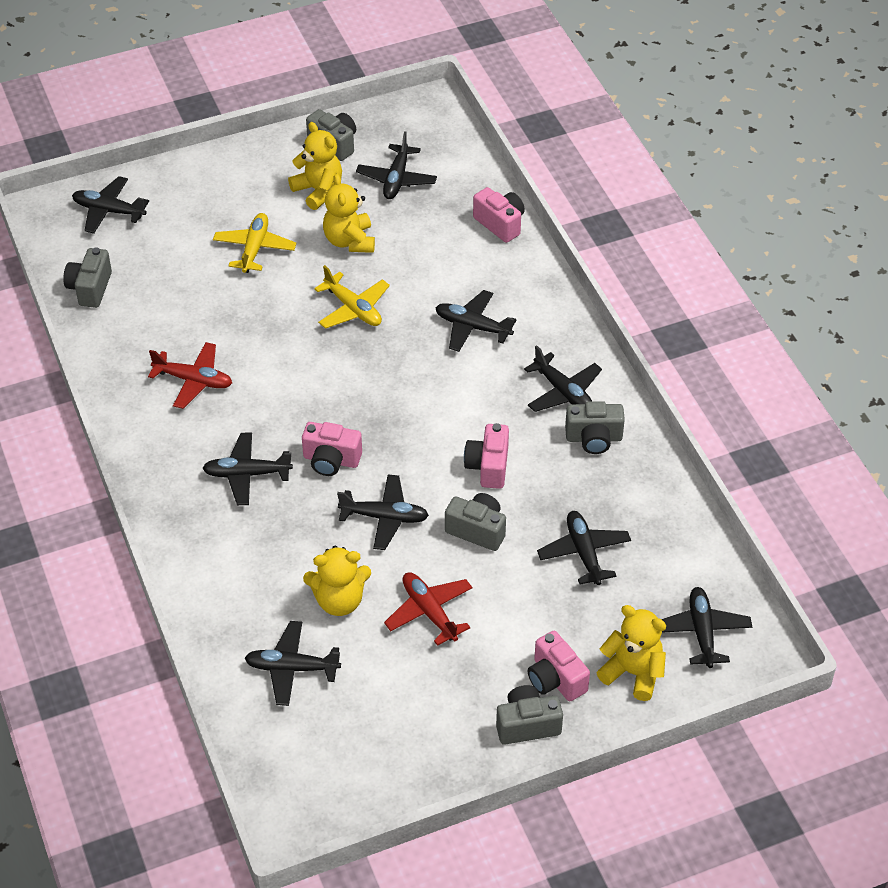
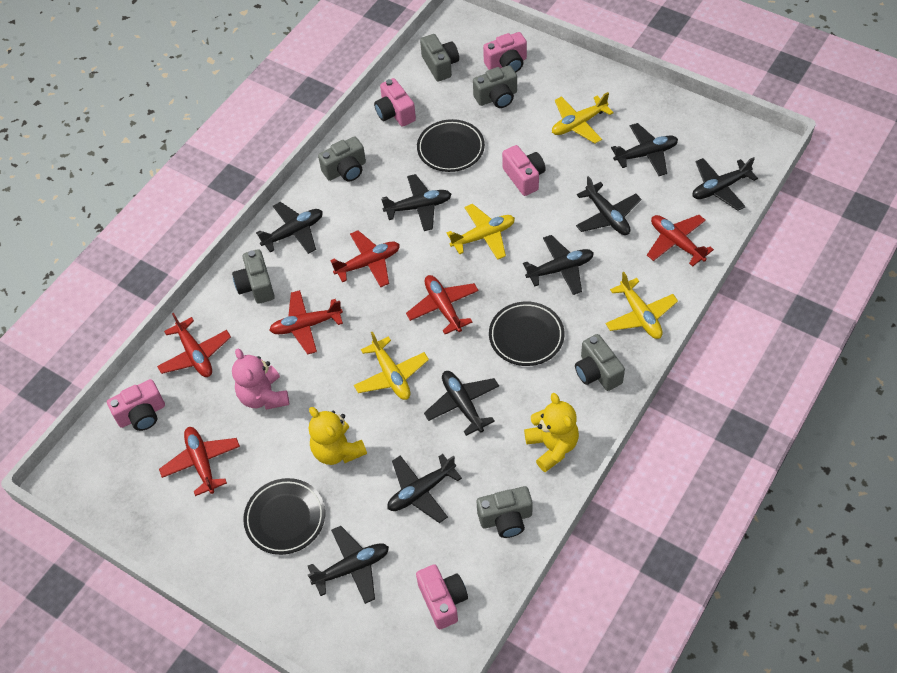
black plate: none = 0 -> [243,478,325,555] [417,119,485,172] [489,301,564,366] = 3
grey camera: [63,247,112,308] [306,109,356,161] [445,493,506,551] [496,685,563,745] [565,401,625,454] = 5 -> [232,249,275,304] [318,136,366,182] [420,34,459,81] [473,65,517,108] [477,486,533,538] [575,334,625,391] = 6
pink camera: [302,422,362,476] [464,423,509,489] [473,187,525,243] [528,631,590,701] = 4 -> [107,379,165,431] [374,78,416,127] [416,564,468,629] [483,32,527,73] [502,145,546,196] = 5
pink teddy bear: none = 0 -> [232,348,289,410] = 1
red plane: [148,342,232,409] [384,572,473,646] = 2 -> [157,313,231,377] [159,427,240,496] [269,290,343,354] [330,230,400,287] [406,275,479,334] [647,215,714,267] = 6
yellow plane: [213,213,297,273] [314,265,390,329] = 2 -> [354,331,429,400] [447,204,515,260] [552,92,614,143] [605,272,678,339] = 4
yellow teddy bear: [288,122,342,210] [303,546,371,616] [323,174,375,253] [596,605,666,701] = 4 -> [309,407,367,465] [524,393,579,472] = 2

